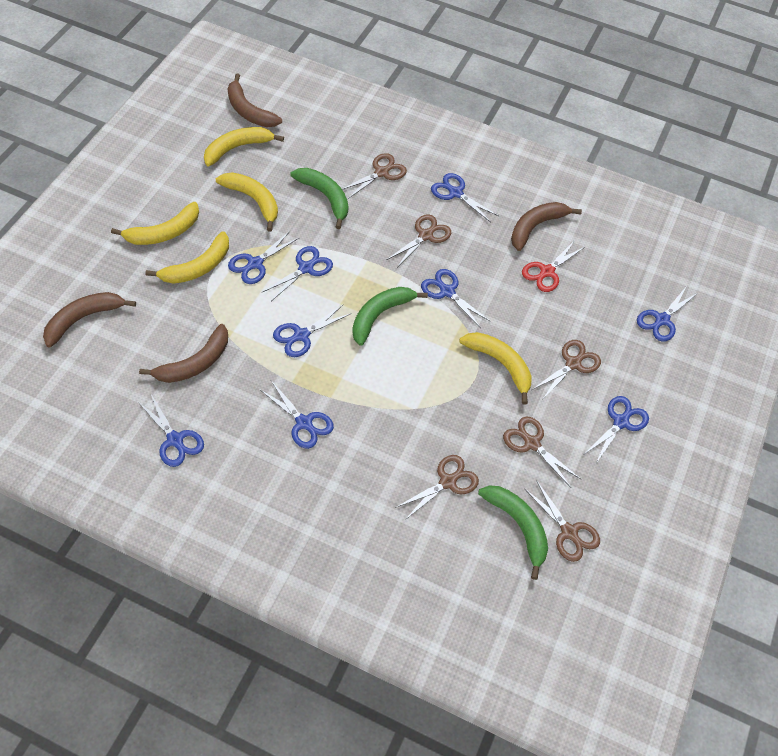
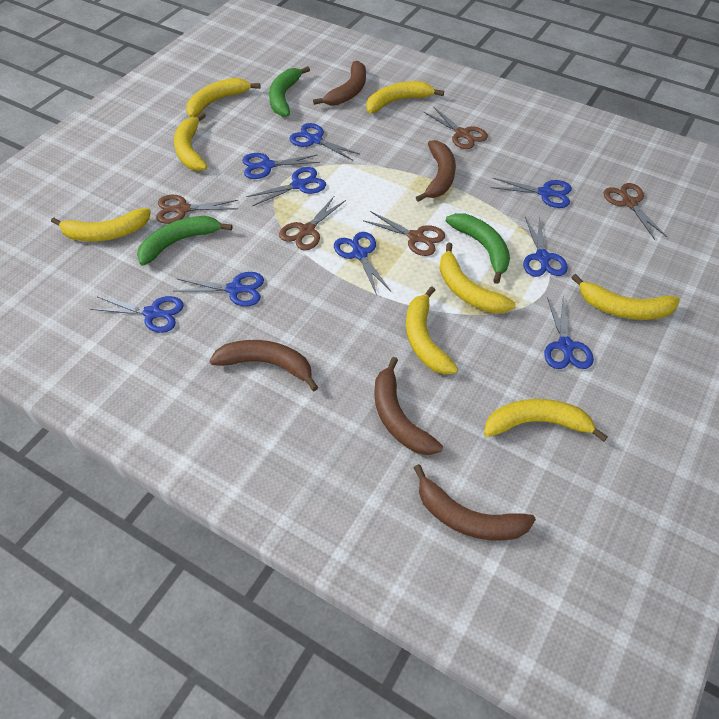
brown banana: [43,292,136,347] [139,324,228,383] [227,73,282,127] [511,202,582,251] = 4 -> [210,340,318,391] [313,61,366,105] [374,357,443,455] [414,464,536,540] [416,140,456,202] = 5
brown scissors: [342,153,407,199] [387,214,451,267] [395,455,479,520] [503,416,581,488] [524,480,600,562] [532,340,601,400] = 6 -> [156,195,238,224] [279,195,346,250] [363,211,445,256] [424,106,488,149] [603,183,667,240] = 5
red scissors: [522,240,586,292] = 1 -> none = 0
yellow banana: [111,202,199,245] [146,231,229,284] [204,127,284,166] [216,172,278,232] [460,332,532,405] = 5 -> [51,208,151,242] [174,112,208,171] [186,78,260,117] [366,81,444,113] [406,286,458,375] [439,243,515,313] [484,399,608,442] [571,274,680,320] = 8

